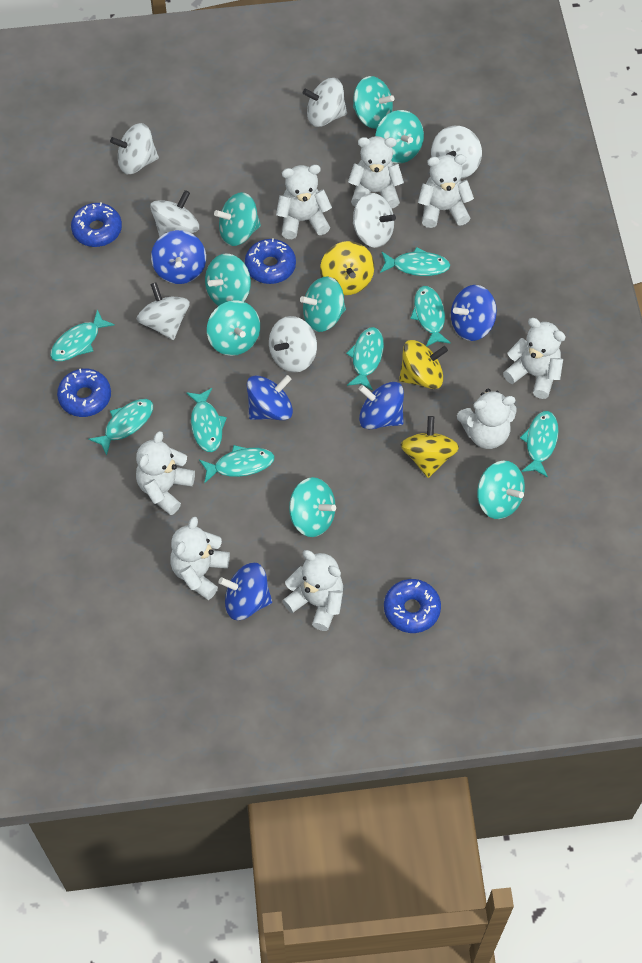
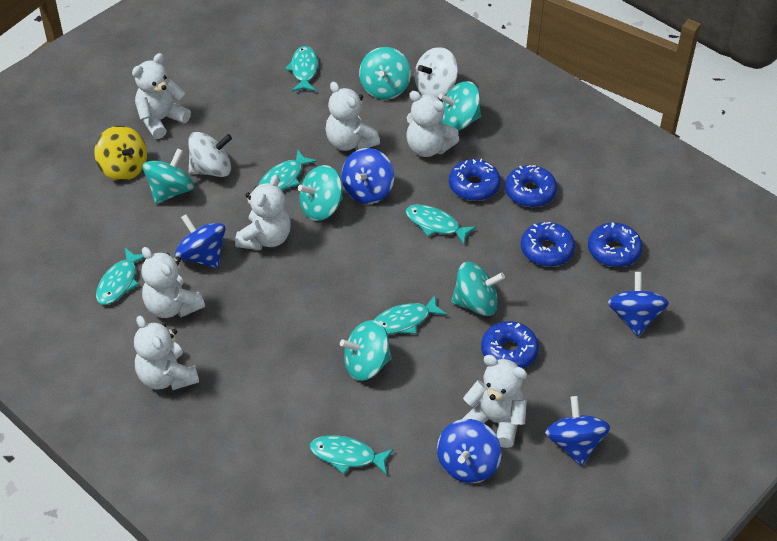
blue donut: [57,368,111,417] [71,202,122,247] [245,238,296,284] [384,579,441,633] = 4 -> [449,159,501,201] [481,321,539,369] [505,165,557,207] [521,222,575,267] [588,223,643,267] = 5
turquoise fish: [50,309,115,361] [88,399,153,456] [186,388,227,452] [199,445,274,484] [346,327,384,390] [380,247,450,276] [410,286,451,346] [520,411,559,477] = 8 -> [96,248,145,305] [258,150,317,190] [285,46,318,92] [310,435,394,474] [374,295,447,334] [406,204,476,244] = 6
turquoise spinning top: [205,253,251,306] [207,300,260,356] [214,192,261,246] [289,477,336,537] [300,276,346,332] [353,76,395,129] [375,110,424,164] [477,461,525,519] = 8 -> [142,148,194,204] [298,165,343,221] [340,320,392,381] [359,47,411,100] [438,81,481,131] [451,262,505,316] = 6
white spinning top: [110,123,159,174] [137,282,190,340] [150,190,199,237] [269,316,317,373] [303,78,347,127] [353,193,396,248] [431,126,482,179] = 7 -> [188,132,232,177] [414,47,458,97] = 2
white teddy bear: [136,431,195,515] [170,516,230,600] [276,165,332,239] [282,550,343,631] [348,136,404,208] [418,154,474,228] [457,388,517,449] [503,318,566,399] = 8 -> [132,53,191,139] [134,315,199,390] [141,247,205,318] [235,174,291,250] [325,82,380,151] [407,91,459,157] [462,355,527,448] = 7
yellow spinning top: [320,241,374,295] [399,340,448,389] [401,416,459,478] = 3 -> [94,126,147,181] = 1

